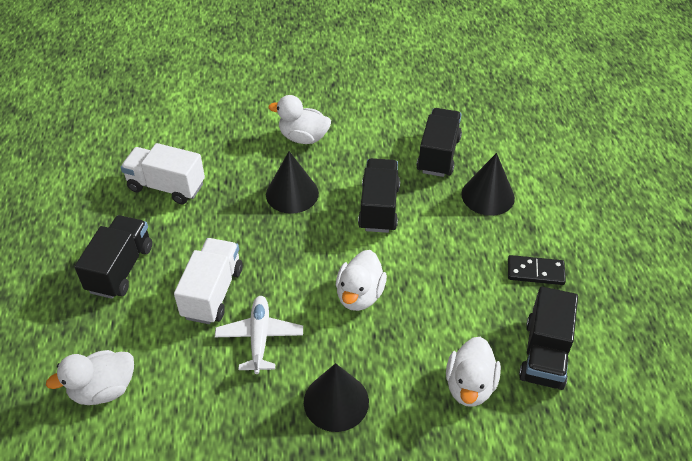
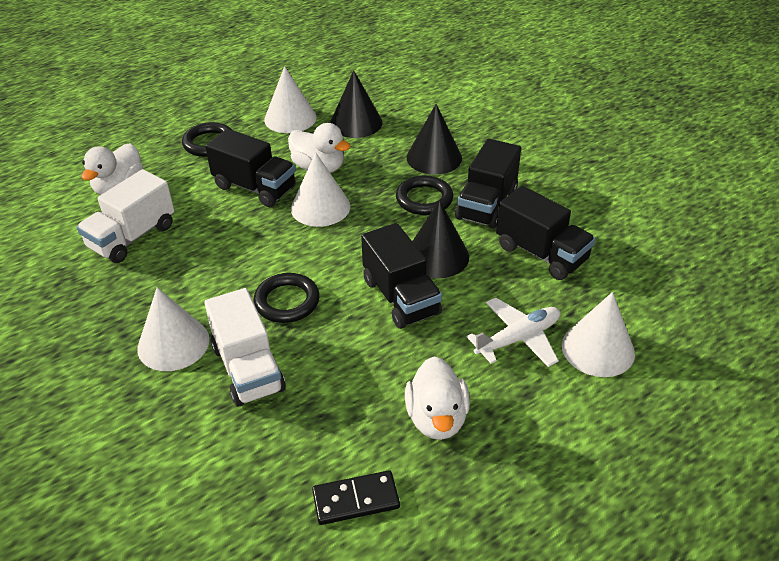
black ring: none = 0 -> [182,122,232,157] [254,273,320,323] [396,175,453,215] = 3
white cone: none = 0 -> [137,287,210,371] [264,66,317,133] [291,152,350,227] [562,292,635,377] = 4
white duck: [46,350,134,405] [268,95,331,144] [336,250,387,311] [446,337,501,407] = 4 -> [81,143,144,195] [288,123,350,173] [405,356,470,440] = 3

